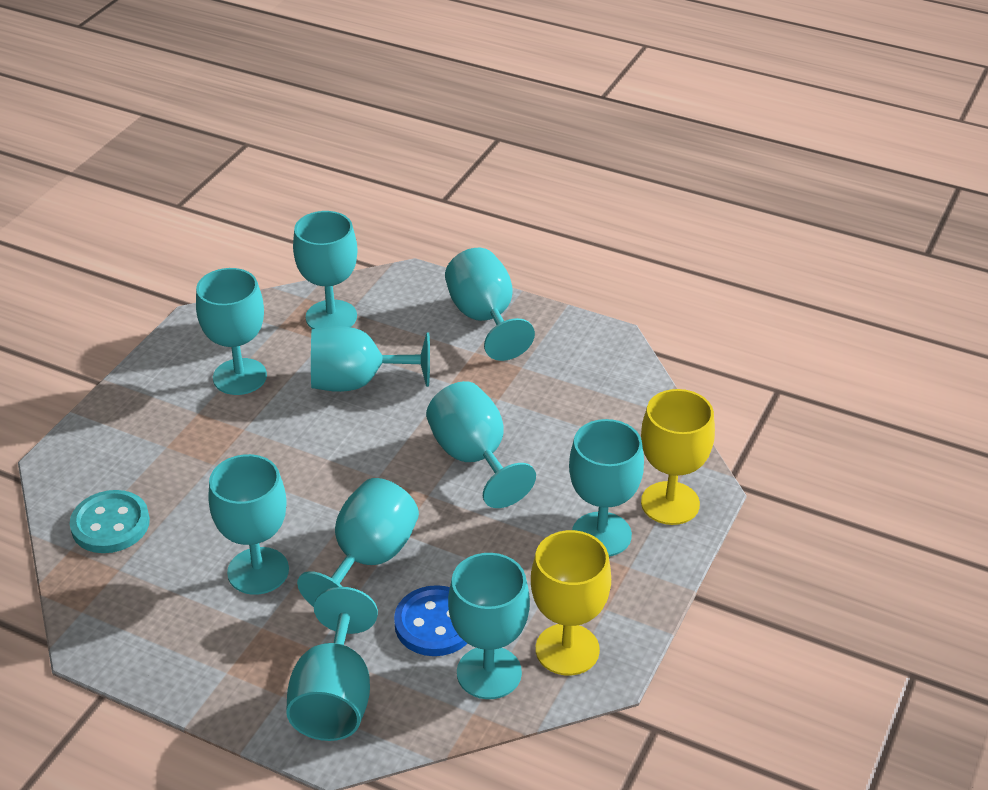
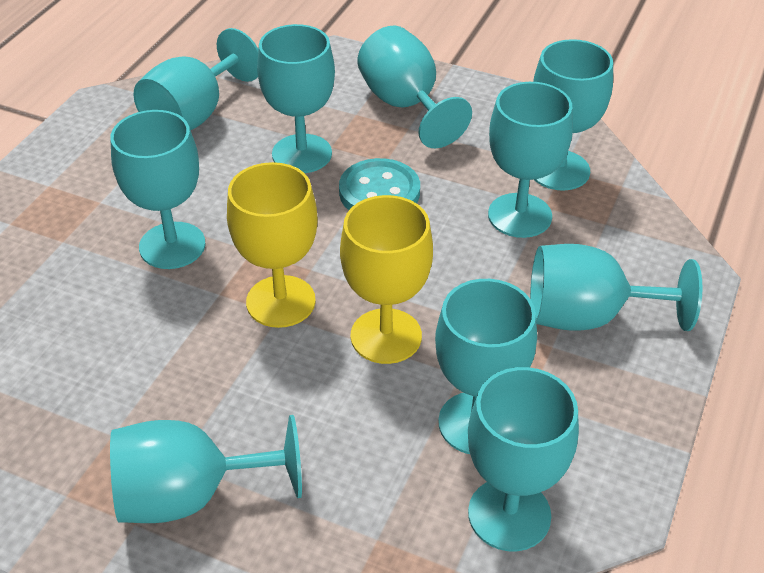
blue button: [394,585,468,656] = 1 -> none = 0

